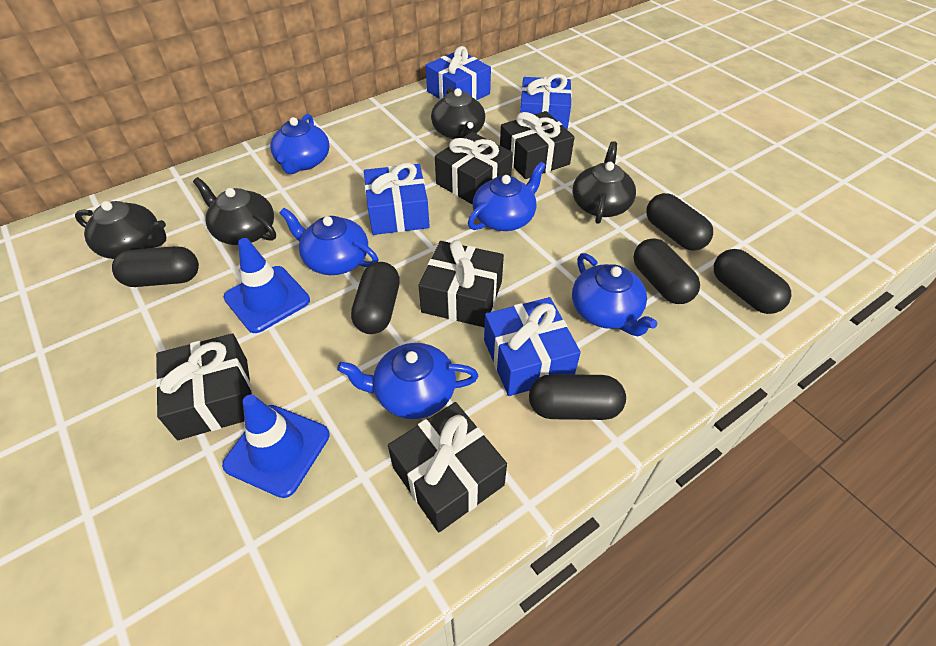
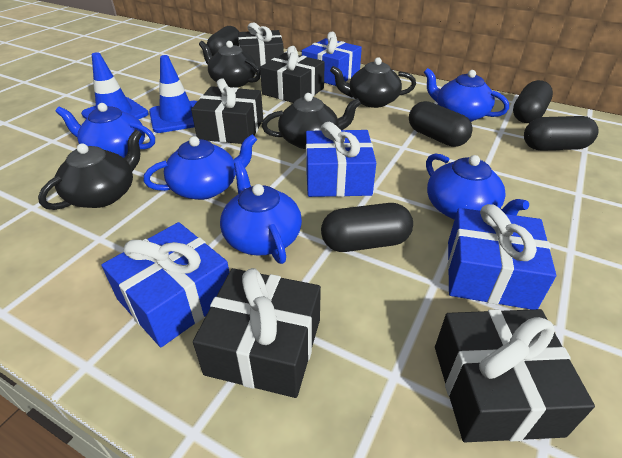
black capsule: [112,246,199,287] [351,262,400,334] [529,374,626,420] [633,238,700,304] [646,193,713,251] [714,249,791,314] = 6 -> [207,26,239,56] [321,203,413,252] [409,101,473,147] [513,80,553,123] [524,116,599,151] = 5

